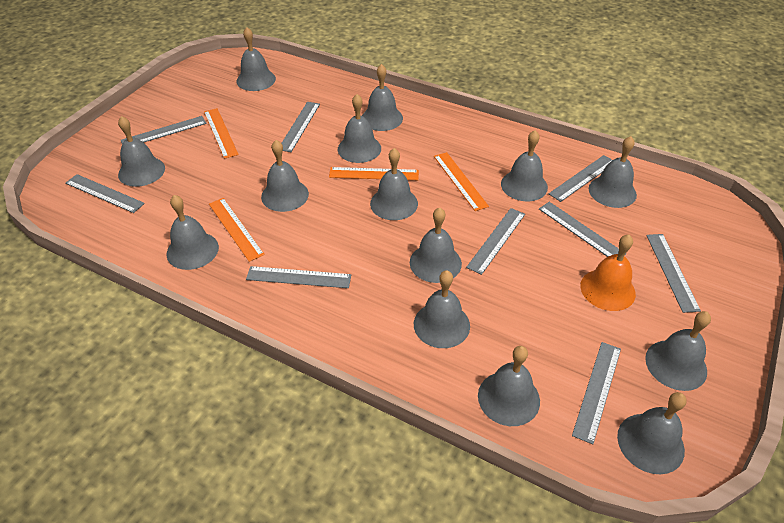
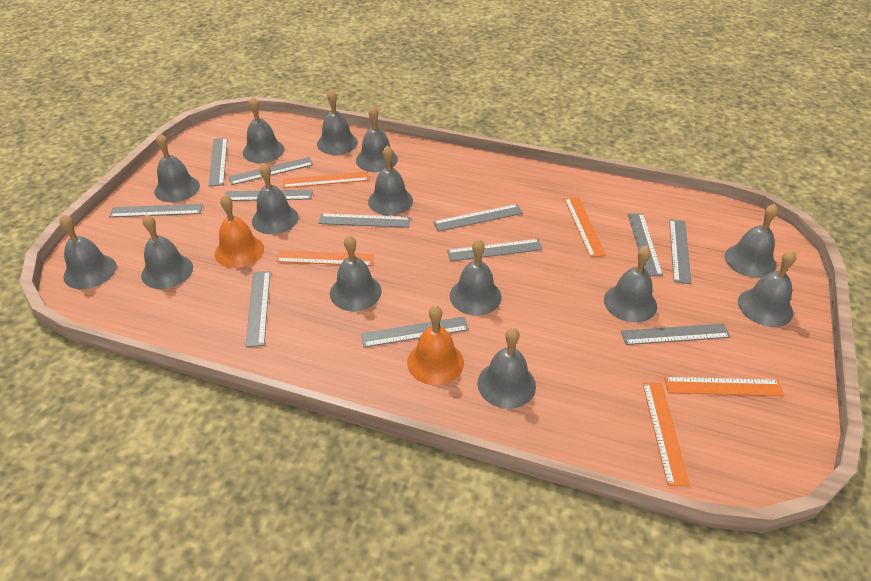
grey ruler: [66,174,145,213] [120,116,207,144] [246,266,351,288] [282,102,320,152] [466,208,525,275] [539,202,626,257] [549,155,612,202] [572,342,621,444] [646,234,701,313] = 9 -> [109,204,203,217] [209,138,228,186] [225,190,313,201] [228,157,313,185] [245,271,270,347] [319,213,411,228] [361,317,469,348] [433,204,523,232] [447,239,543,261] [621,324,731,345] [628,213,663,276] [669,219,691,284] = 12
orange bell: [580,235,636,311] = 1 -> [215,194,264,268] [407,305,464,385] = 2
orange ruler: [204,108,239,159] [209,198,265,262] [329,167,419,180] [434,152,489,211] = 4 -> [276,250,374,266] [283,172,369,188] [564,197,606,257] [643,383,690,486] [664,377,784,396] = 5

